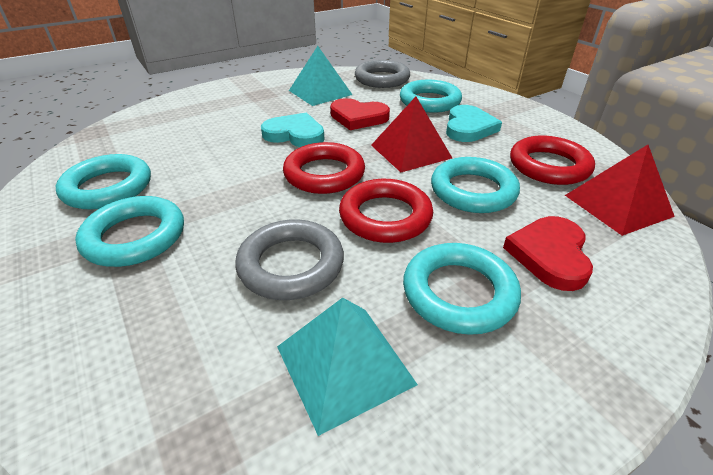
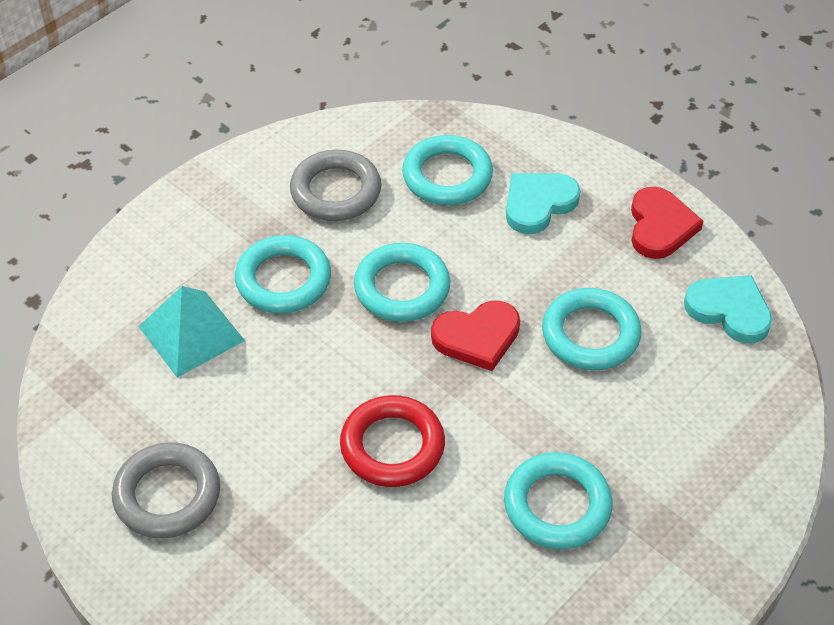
red pyramid: [371,97,452,172] [565,145,675,236] = 2 -> none = 0
red ring: [283,142,365,194] [339,179,433,243] [510,136,595,185] = 3 -> [340,395,445,487] = 1
turquoise pyramid: [277,298,418,436] [289,46,353,106] = 2 -> [138,286,245,377] = 1

